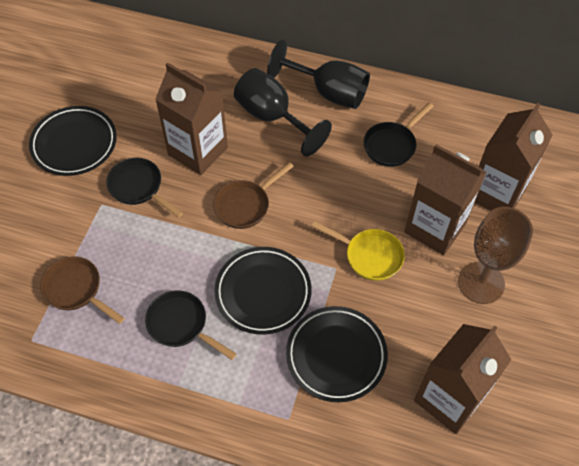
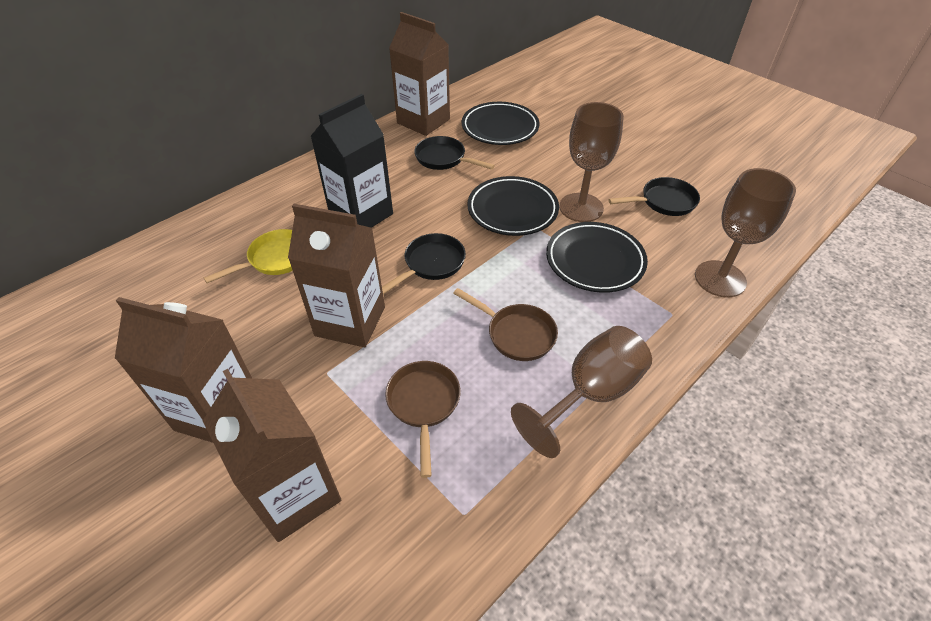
black carton: none = 0 -> [310,94,393,228] = 1
black goblet: [234,68,332,157] [267,40,370,109] = 2 -> none = 0
brown goblet: [458,207,533,304] = 1 -> [511,326,652,458] [559,102,624,222] [695,168,796,297] = 3

